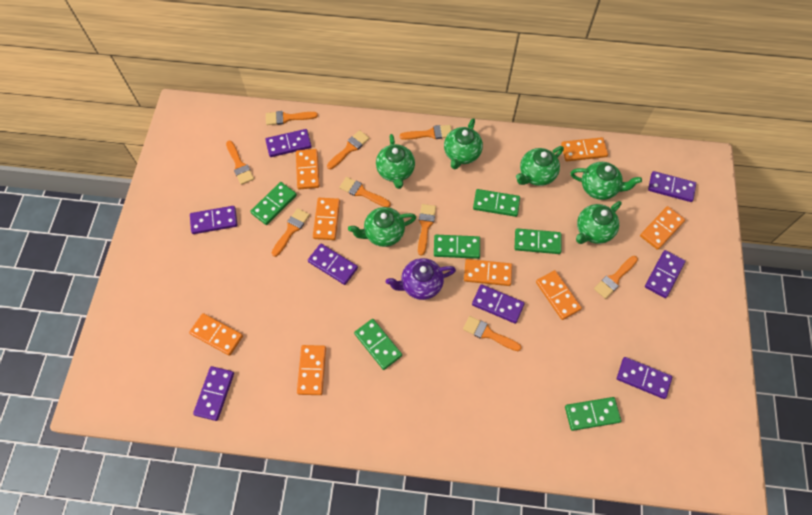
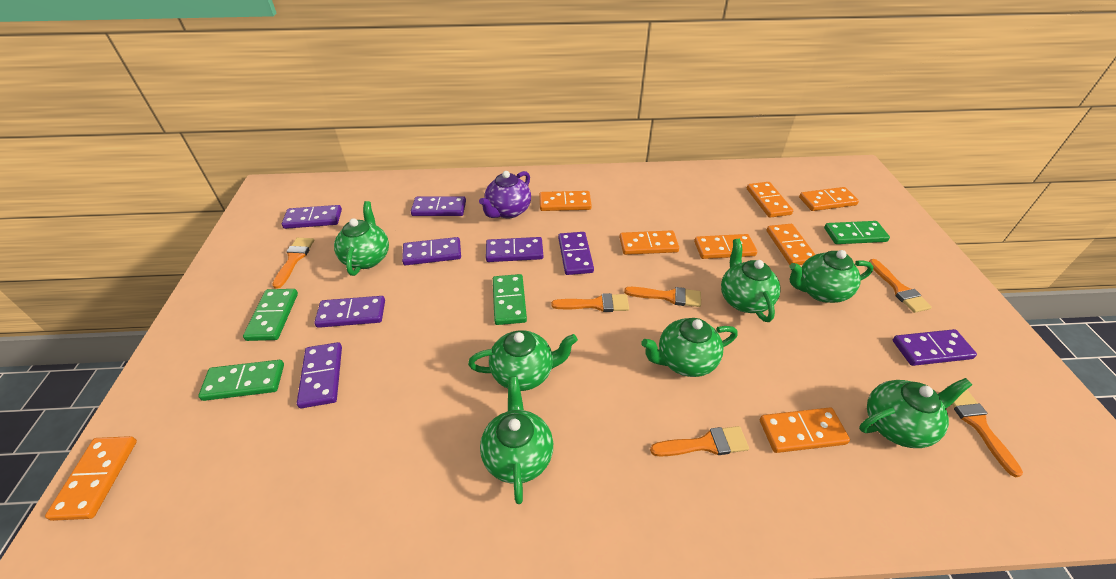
green domino: [250,182,297,225] [354,319,402,370] [434,235,480,259] [473,189,520,217] [515,228,561,254] [565,397,621,431] = 6 -> [198,360,284,401] [243,289,298,341] [493,274,527,325] [824,221,890,244] = 4
green teapot: [348,207,416,247] [376,134,415,189] [444,118,483,169] [516,146,564,186] [570,162,642,200] [576,201,622,244] = 6 -> [334,201,389,276] [468,330,578,391] [480,377,553,504] [641,318,738,377] [721,239,781,322] [789,250,874,303] [859,378,972,448] = 7
orange brush: [226,141,254,185] [266,111,318,125] [272,208,310,257] [327,130,369,169] [339,177,391,207] [400,125,452,140] [418,204,436,256] [463,316,522,351] [594,256,638,299] = 9 -> [272,238,314,289] [551,293,629,312] [624,287,701,307] [650,426,749,457] [869,259,932,313] [952,390,1023,477] = 6

